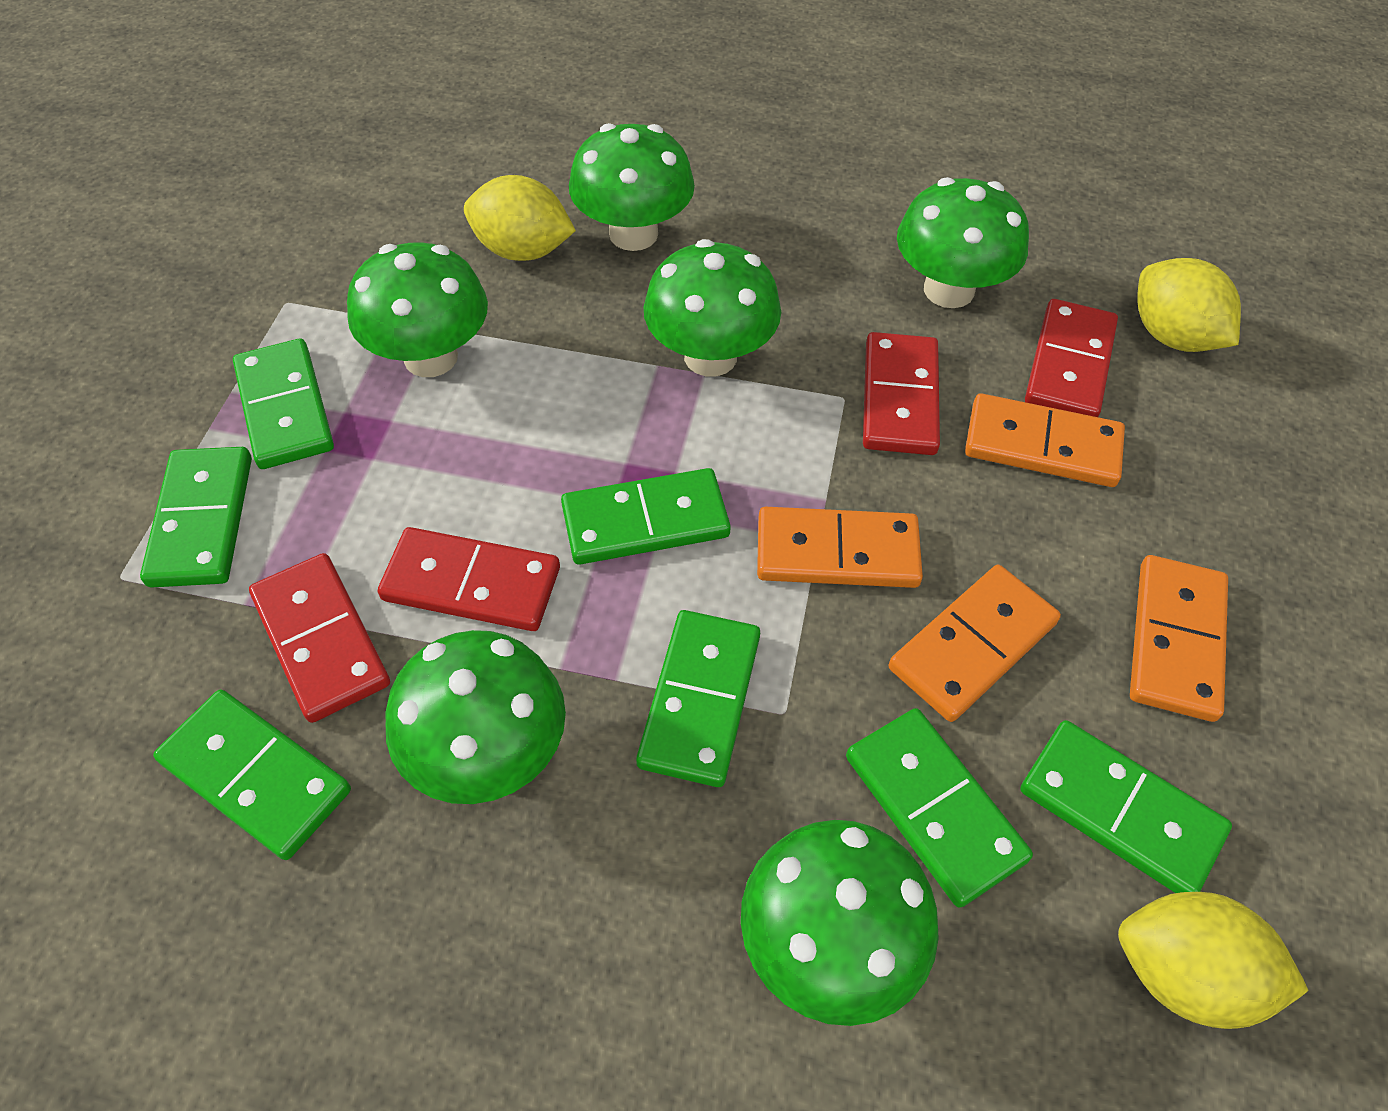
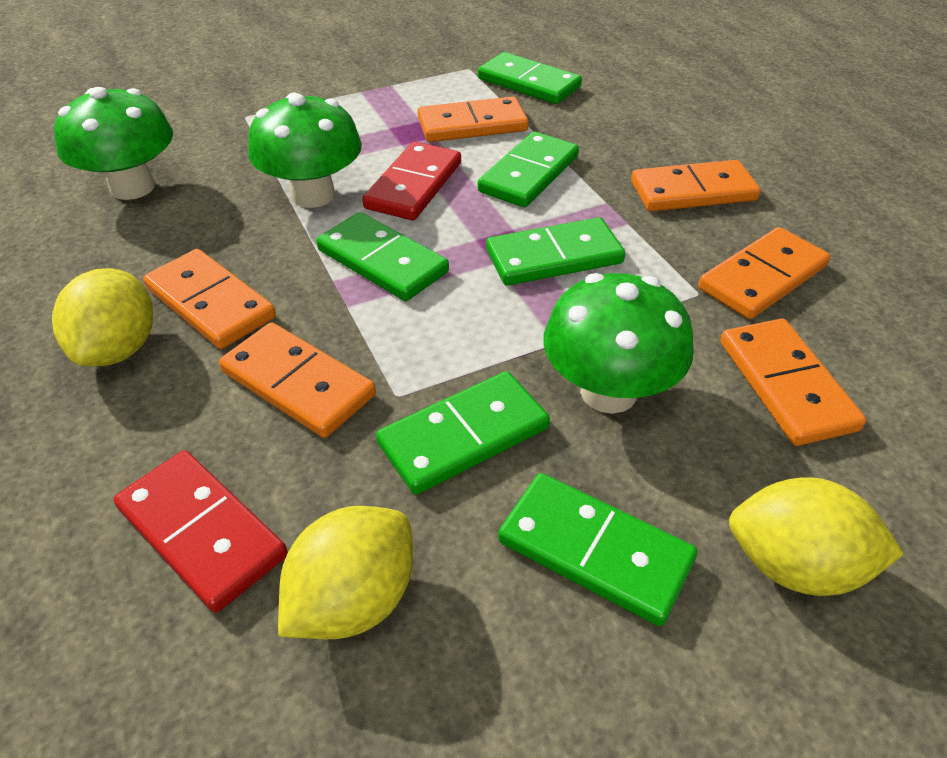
green domino: [140,447,252,588] [153,690,351,860] [233,338,334,469] [561,468,731,565] [636,610,760,787] [846,708,1033,908] [1020,720,1232,893] = 7 -> [316,212,449,301] [376,371,550,495] [478,52,582,104] [478,132,579,207] [486,217,625,286] [498,473,698,626] = 6
green mushroom: [347,242,488,377] [385,630,566,804] [569,123,695,251] [643,239,781,377] [741,820,939,1026] [897,177,1029,308] = 6 -> [54,87,173,200] [248,93,362,208] [544,273,694,414] = 3
orange domino: [757,507,923,588] [889,565,1061,722] [965,393,1125,487] [1130,555,1228,722] = 4 -> [143,249,276,349] [219,322,376,438] [417,96,528,142] [631,160,761,212] [698,227,830,319] [720,319,866,446] = 6
red domino: [249,553,390,723] [378,527,560,631] [863,332,940,455] [1025,299,1118,417] = 4 -> [114,450,288,613] [362,142,461,220] = 2

